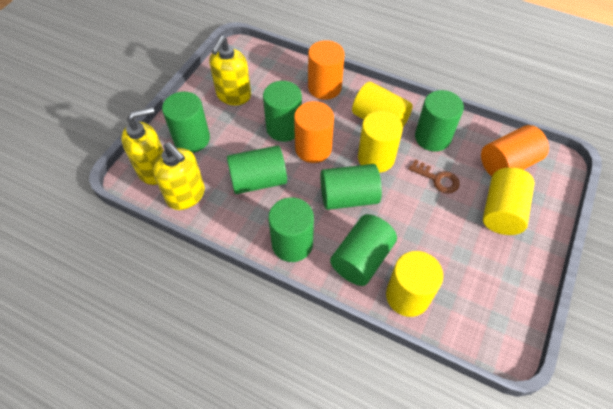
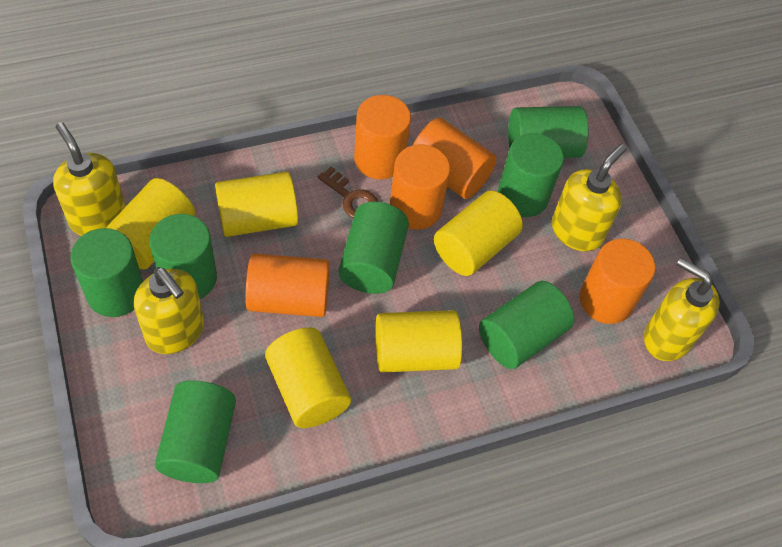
orange cylinder: [294,101,334,163] [308,40,345,100] [481,125,549,176] = 3 -> [245,253,330,317] [354,95,411,179] [390,144,450,230] [413,118,496,199] [580,238,655,324] = 5
yellow cylinder: [352,82,413,127] [358,111,403,173] [386,251,443,317] [483,167,535,235] = 4 -> [106,178,195,269] [215,172,298,237] [265,327,351,428] [376,310,462,372] [434,191,523,276] = 5
yellow soap dispenser: [121,107,164,185] [153,142,205,210] [209,36,251,105] = 3 -> [53,122,126,236] [134,267,204,354] [552,144,626,251] [644,258,719,361] = 4

